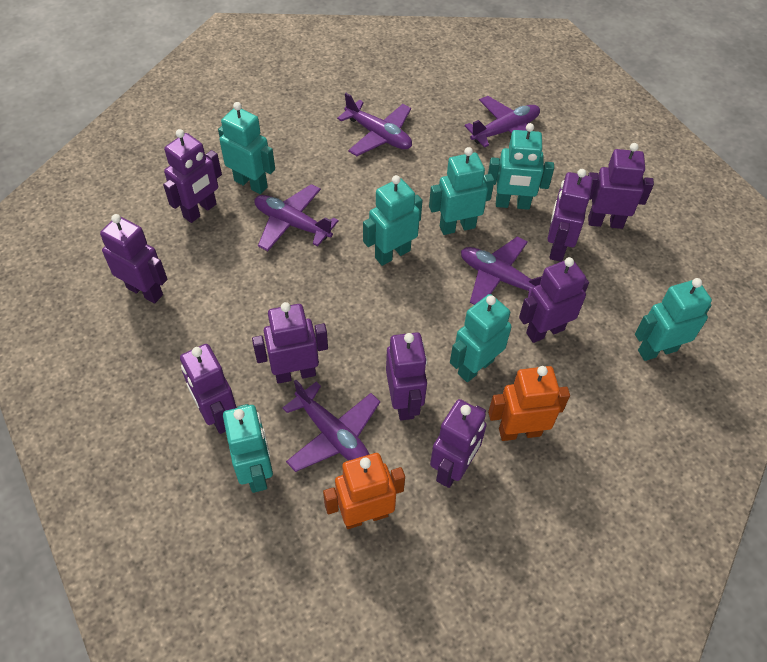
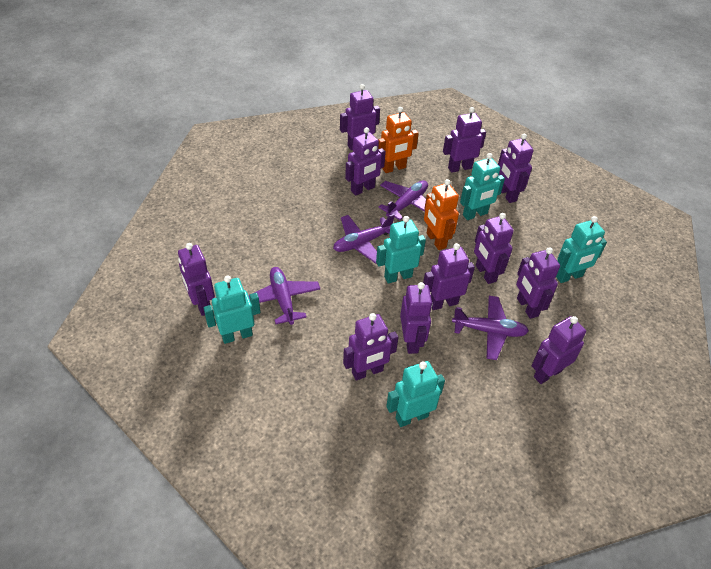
purple plane: [254,184,339,251] [282,380,380,472] [337,93,412,156] [461,236,542,305] [465,96,540,148] = 5 -> [248,267,320,325] [333,214,395,264] [378,180,428,220] [452,296,529,360] = 4
purple robot: [100,214,167,304] [163,129,222,223] [180,344,237,434] [252,302,328,384] [386,332,427,420] [430,399,487,488] [519,257,589,343] [547,169,593,262] [588,143,654,229] = 9 -> [178,243,215,316] [340,84,380,150] [343,313,399,380] [345,127,386,196] [400,282,432,354] [423,243,475,310] [443,107,486,173] [474,213,514,284] [498,134,534,203] [516,247,560,319] [532,316,586,384] = 11
turquoise robot: [218,102,275,194] [223,404,273,493] [363,175,423,266] [429,147,494,235] [450,294,512,382] [488,123,554,210] [635,278,712,361] = 7 -> [203,275,261,344] [376,216,426,284] [386,361,445,427] [460,153,505,220] [556,216,607,283] = 5

